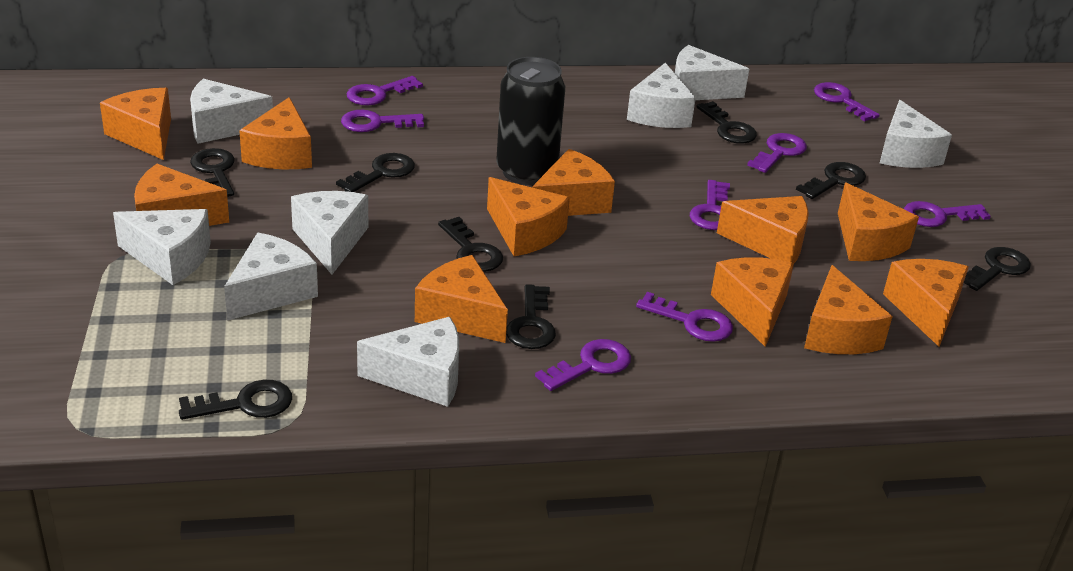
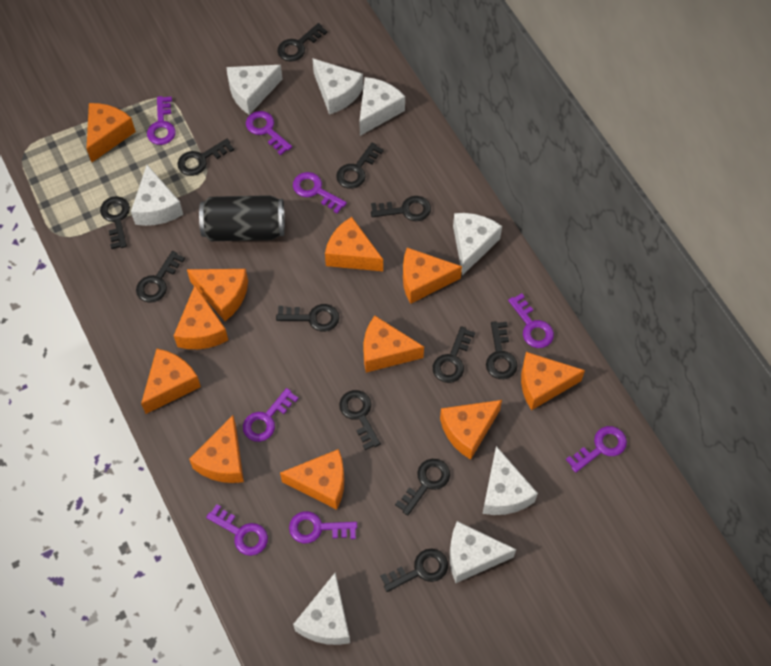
black key: [179,380,292,420] [190,148,235,197] [336,153,415,192] [438,217,503,272] [506,284,556,349] [696,101,757,144] [796,162,866,199] [964,247,1031,291] = 8 -> [100,196,130,249] [136,251,185,303] [178,139,234,176] [276,304,339,332] [277,23,328,62] [336,143,384,189] [339,390,381,450] [371,196,431,221] [380,549,448,592] [395,459,450,516] [433,326,475,383] [486,321,518,379] = 12

